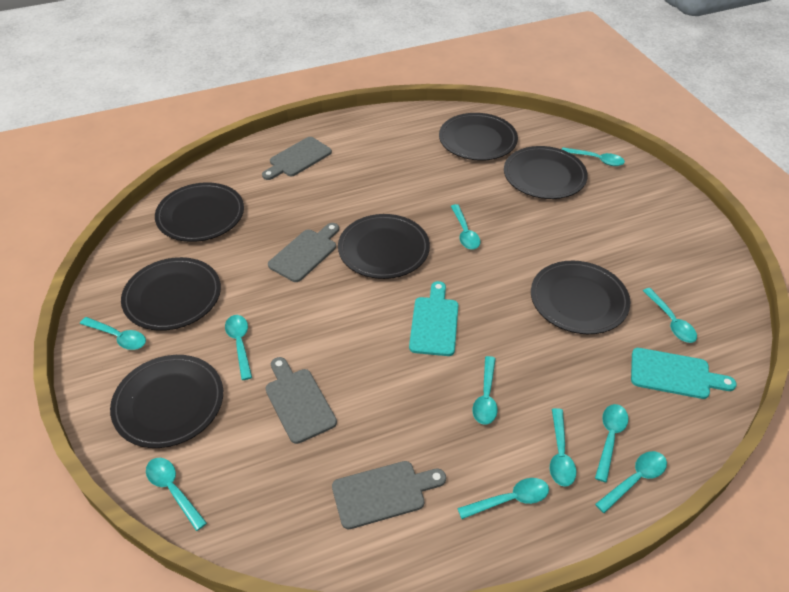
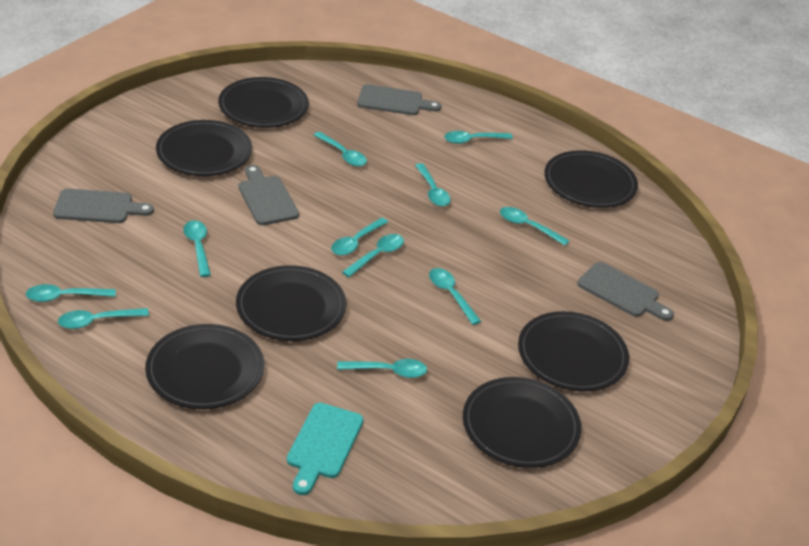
turquoise cutting board: [409,281,458,356] [631,348,737,399] = 2 -> [287,403,363,495] = 1

